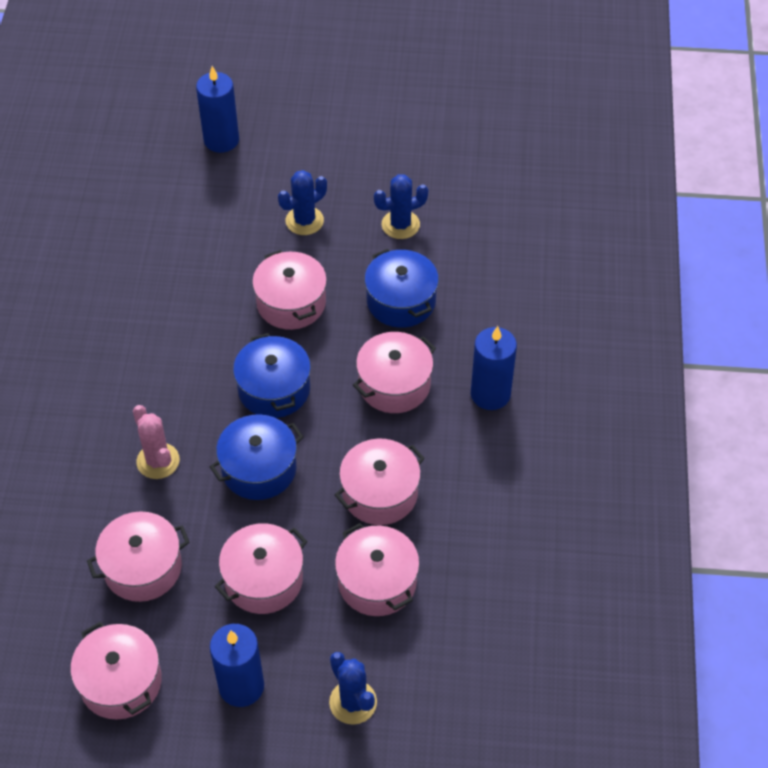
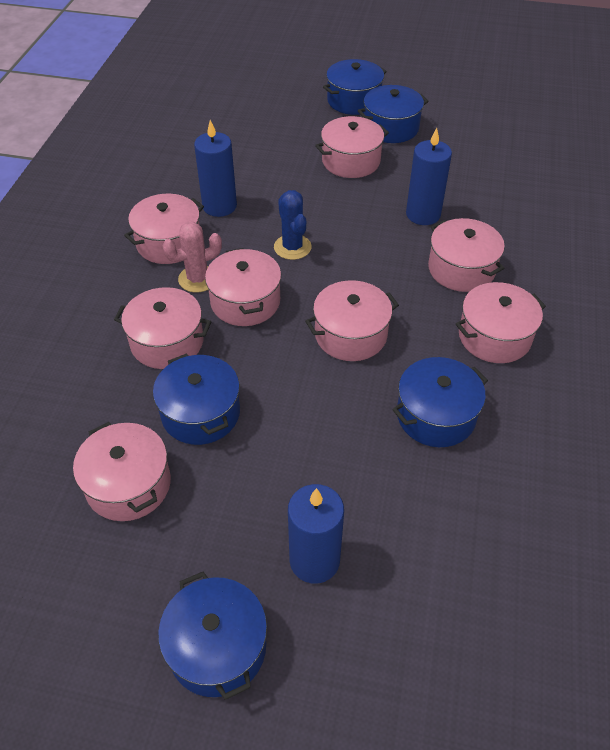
blue cactus: [278,170,327,235] [329,652,377,725] [374,174,428,239] = 3 -> [274,190,311,260] = 1
blue pot: [210,414,303,500] [233,333,311,418] [365,249,439,328] = 3 -> [153,353,240,445] [158,572,267,700] [323,59,387,115] [358,85,429,143] [392,357,488,447] = 5
pink pot: [70,622,162,719] [87,511,190,602] [215,523,307,614] [252,250,327,330] [335,439,425,525] [335,523,420,616] [353,332,436,413] = 7 -> [73,422,171,521] [114,287,211,369] [124,193,204,264] [205,248,281,326] [305,280,399,361] [315,116,389,178] [428,218,505,292] [456,282,546,363] = 8

